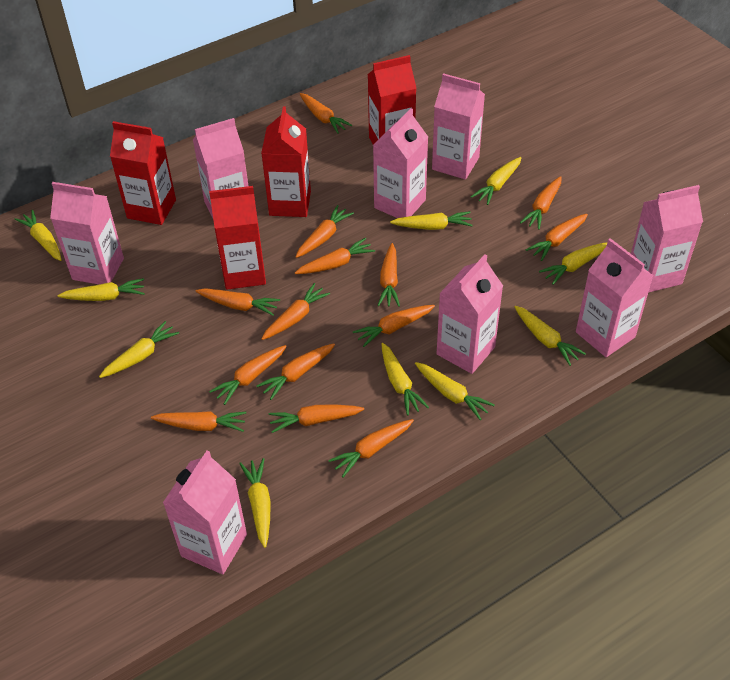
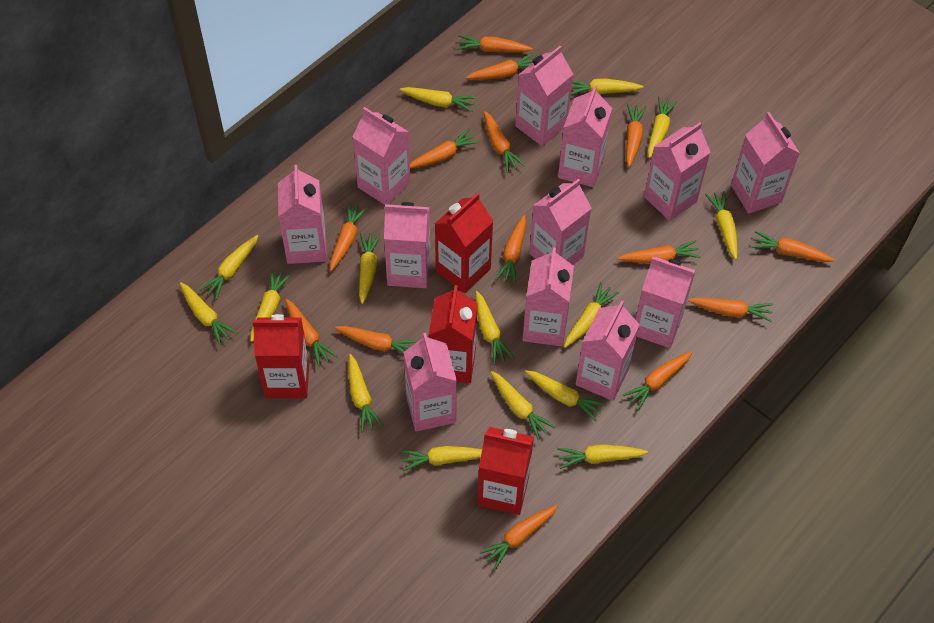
pink carton: [50,182,124,284] [163,451,247,574] [193,118,248,218] [373,108,428,218] [432,73,485,180] [436,254,503,374] [576,238,653,357] [631,185,703,293] = 8 -> [278,165,327,264] [352,107,411,205] [384,202,431,288] [403,333,457,432] [515,46,573,146] [523,248,574,346] [529,179,592,265] [558,86,612,187] [576,301,640,401] [635,257,696,348] [644,122,711,221] [731,112,800,214] = 12
yellow carrot: [14,210,61,261] [57,278,145,301] [99,321,179,378] [239,458,271,548] [382,343,429,416] [390,211,473,230] [415,362,495,420] [471,157,522,205] [514,306,586,366] [539,242,607,285] = 10 -> [180,282,238,345] [199,235,258,300] [251,269,292,342] [348,354,383,433] [359,233,381,304] [399,87,476,112] [400,446,482,471] [476,291,514,365] [491,371,555,440] [525,370,606,422] [557,445,648,469] [564,282,619,348] [571,78,644,95] [648,96,678,158] [705,191,738,260] = 15

